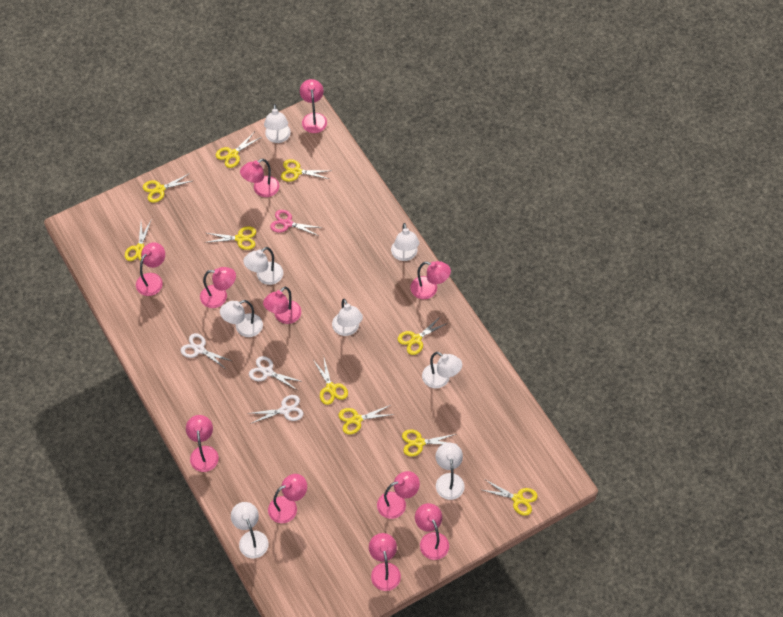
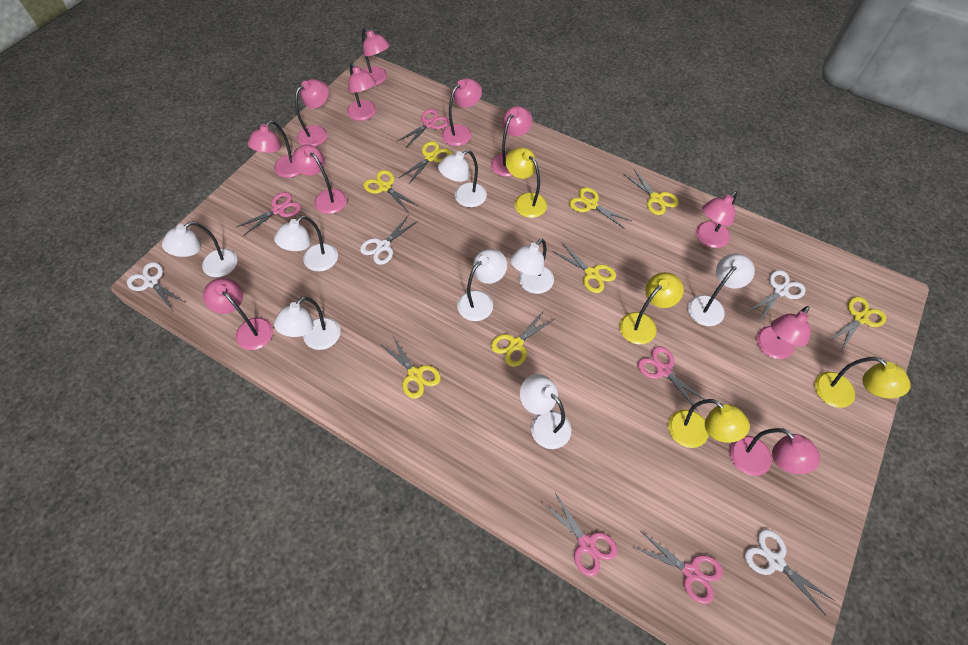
pink scissors: [270,210,323,236] = 1 -> [236,192,301,236] [397,109,450,147] [542,492,618,577] [633,532,723,605] [638,346,705,411] = 5
white scissors: [181,333,232,370] [247,395,303,424] [249,356,303,390] = 3 -> [127,262,186,311] [360,216,418,265] [745,529,835,615] [748,270,806,321] = 4
yellow lamp: none = 0 -> [505,147,547,218] [619,272,684,344] [668,399,750,448] [815,357,911,408] = 4
yellow scissors: [125,221,151,261] [143,173,192,203] [205,226,256,250] [216,133,261,168] [281,159,329,182] [314,359,348,405] [338,405,395,434] [398,316,448,355] [402,430,456,456] [482,480,538,516] = 10 -> [363,170,418,213] [381,336,441,399] [399,141,452,184] [491,311,556,367] [553,243,616,293] [569,187,631,229] [623,168,679,215] [829,297,886,351] = 8

